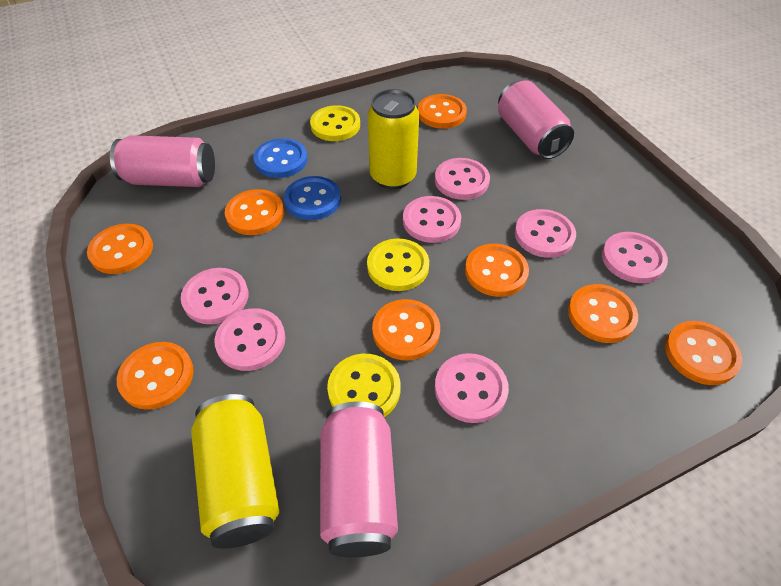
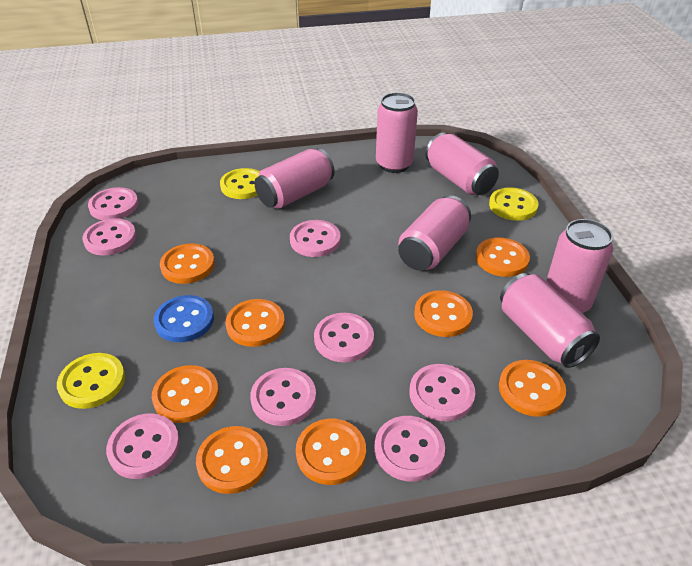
blue button: [253,138,307,178] [284,176,341,220] = 2 -> [154,295,214,342] = 1
pink button: [181,268,248,324] [214,308,285,371] [403,196,461,243] [435,158,490,200] [435,353,509,423] [515,209,576,258] [602,232,668,283] = 7 -> [82,218,136,255] [88,187,139,220] [106,413,180,479] [250,368,316,426] [290,220,341,257] [314,313,374,362] [375,416,445,482] [409,364,475,421] = 8
pink can: [110,135,215,187] [320,401,398,557] [498,80,574,159] = 3 -> [254,148,335,209] [376,92,418,173] [398,195,471,271] [425,132,499,195] [500,273,600,368] [546,219,613,313] = 6
yellow can: [191,394,280,549] [368,89,419,190] = 2 -> none = 0

